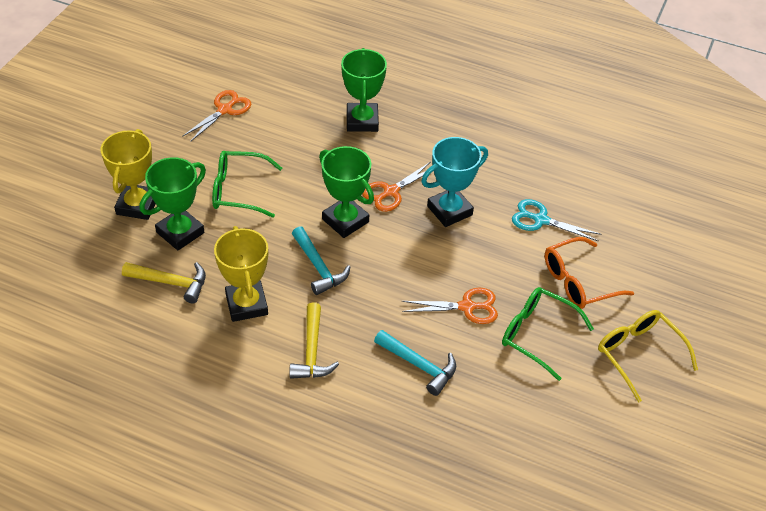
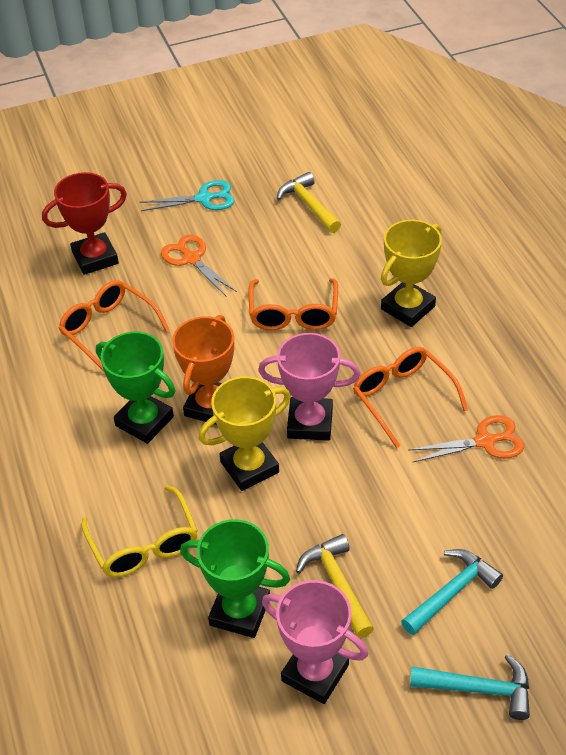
green glasses: [212,151,282,218] [502,287,594,381] = 2 -> none = 0
green trophy: [140,157,206,250] [319,146,374,238] [341,48,387,132] = 3 -> [96,332,176,444] [180,519,290,638] = 2
orange glasses: [545,237,634,309] = 1 -> [59,280,170,371] [248,278,338,330] [353,347,468,448] = 3
orange scissors: [182,90,251,142] [362,162,430,212] [402,288,498,324] = 3 -> [161,235,237,296] [409,415,524,463] = 2
orange trophy: none = 0 -> [172,315,234,425] = 1
pink trophy: none = 0 -> [258,333,360,441] [262,580,368,704] = 2
red trophy: none = 0 -> [42,172,127,275] = 1
turquoise trophy: [421,137,488,227] = 1 -> none = 0

